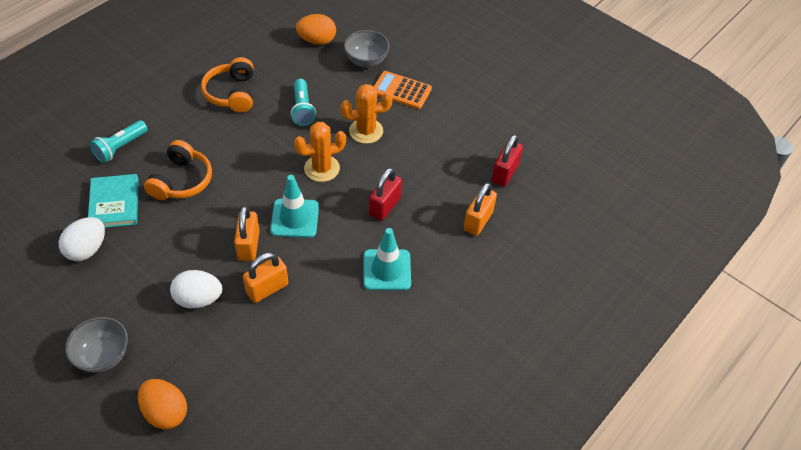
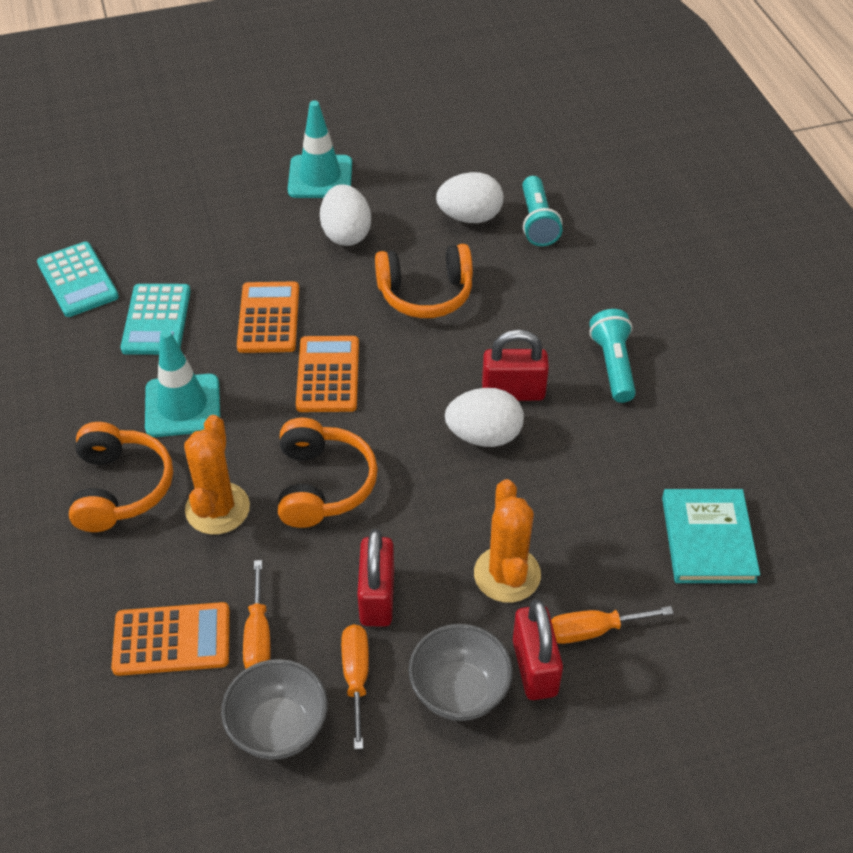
orange calculator: [374,71,432,109] = 1 -> [111,602,230,676] [237,281,299,353] [296,336,359,412] = 3
orange egg: [138,379,187,429] [296,14,336,45] = 2 -> none = 0
orange headphones: [144,140,212,200] [201,57,254,113] = 2 -> [69,422,173,532] [278,418,378,528] [375,244,473,318] = 3
orange padlock: [234,206,260,261] [243,252,288,303] [463,182,497,236] = 3 -> none = 0
orange screwdriver: none = 0 -> [243,560,271,669] [341,624,369,749] [551,606,674,644] = 3
red padlock: [369,168,402,221] [491,134,523,187] = 2 -> [357,529,394,627] [482,330,549,401] [513,600,563,700] = 3
turquoise calculator: none = 0 -> [37,242,119,317] [121,284,191,355] = 2
white egg: [59,217,105,261] [170,270,222,308] = 2 -> [320,184,371,246] [436,172,503,223] [445,388,524,447] = 3

